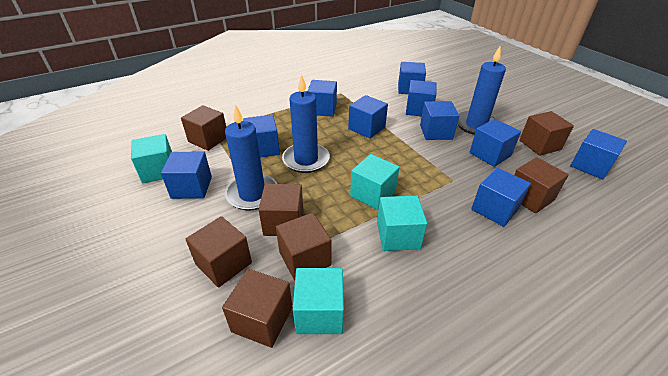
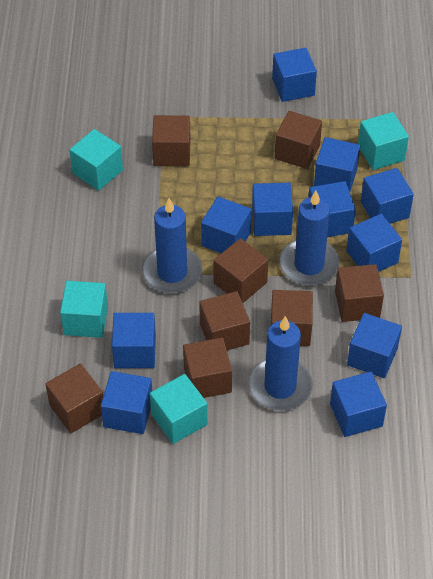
blue cube: [161,152,212,199] [243,115,280,158] [308,80,337,117] [348,95,388,139] [398,62,426,94] [406,80,437,116] [420,101,459,140] [469,119,521,167] [471,167,531,227] [570,129,627,179] = 10 -> [101,371,152,434] [112,313,156,368] [201,196,252,253] [252,183,293,236] [272,48,317,102] [309,181,356,237] [314,137,360,192] [330,372,387,437] [346,214,402,272] [347,313,402,378] [361,168,414,224] = 11
brown cube: [181,105,226,151] [185,216,252,288] [222,269,293,348] [259,184,303,236] [276,213,331,281] [514,157,569,214] [519,111,574,156] = 7 -> [46,363,103,433] [152,115,191,166] [183,338,232,398] [199,291,250,350] [214,238,268,303] [271,290,313,346] [274,111,322,169] [335,264,384,322] = 8

